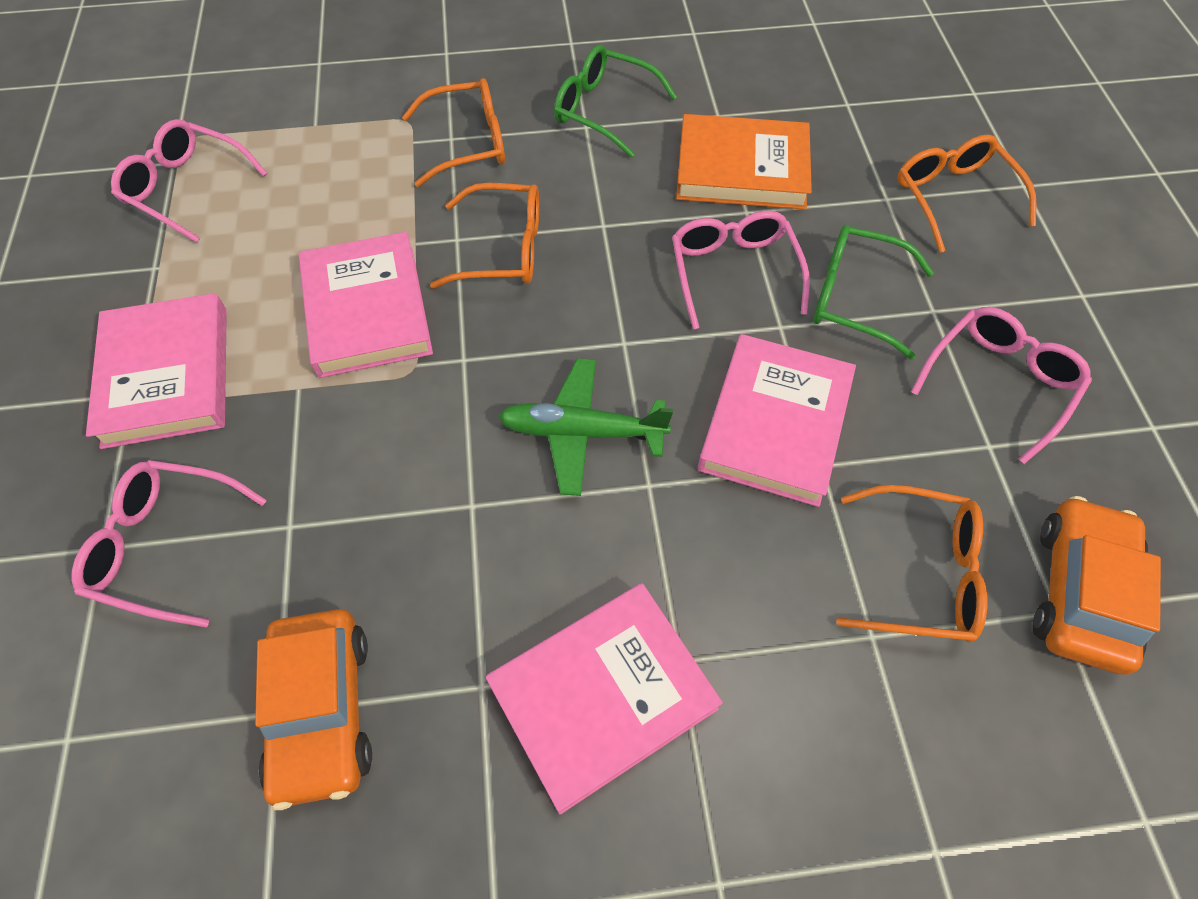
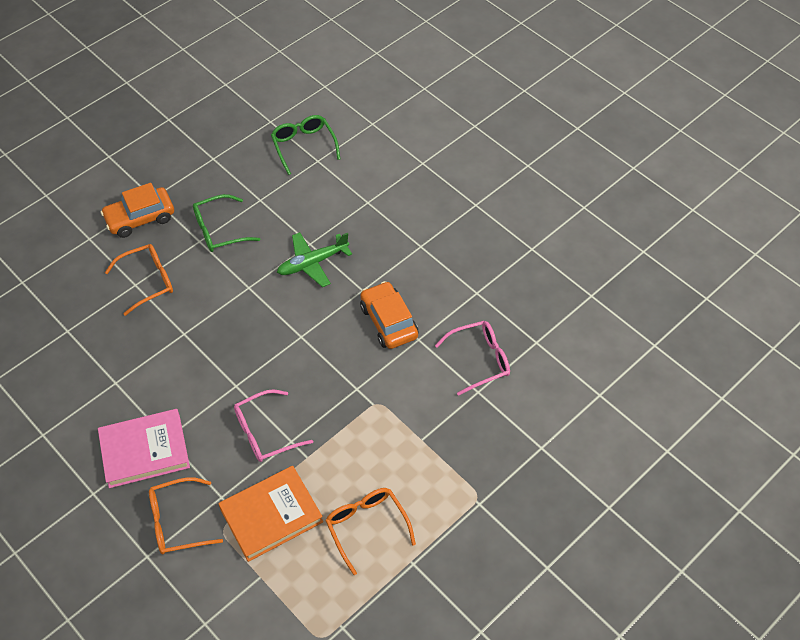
orange glasses: [402,78,505,187] [430,183,539,289] [836,485,988,642] [897,134,1037,253] = 4 -> [105,244,173,316] [149,477,223,554] [325,488,416,575] = 3
pink book: [86,293,227,449] [299,232,433,378] [486,583,723,814] [698,334,856,507] = 4 -> [98,409,190,488] = 1
pink glasses: [71,460,267,628] [111,119,268,243] [672,211,810,330] [911,307,1092,464] = 4 -> [234,389,313,462] [435,321,510,396] = 2

